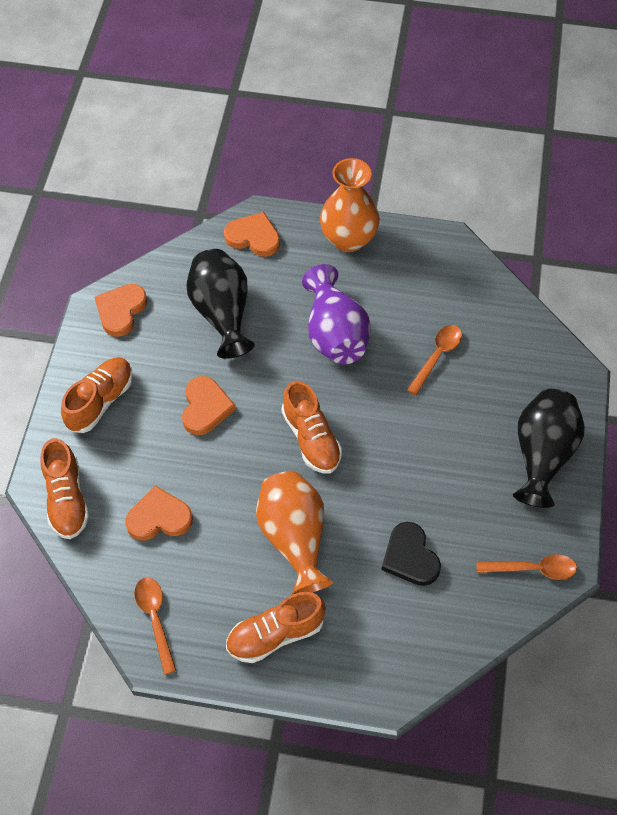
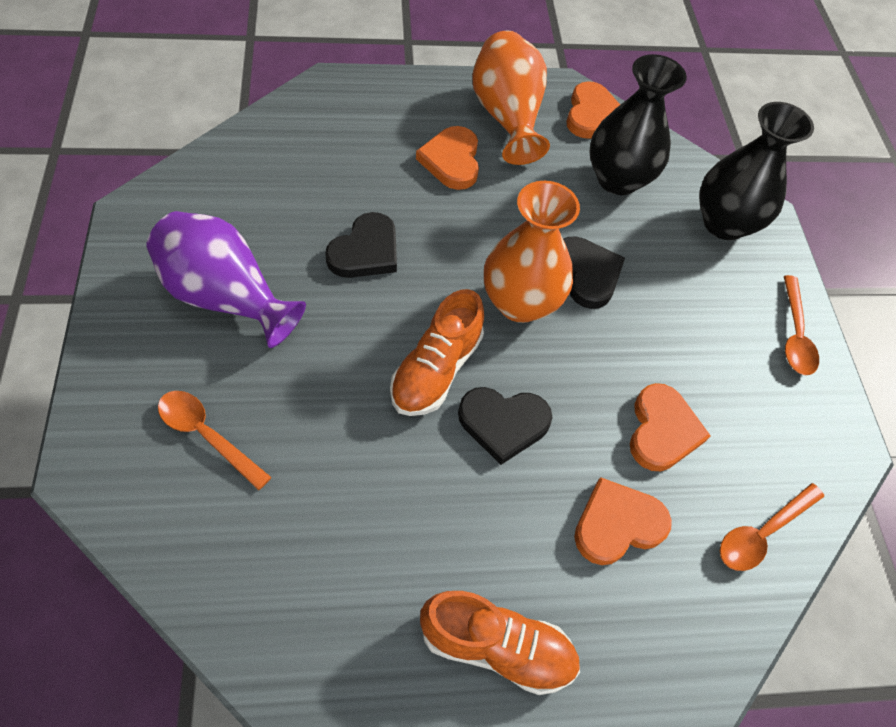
black heart: [381,522,441,586] = 1 -> [325,212,397,278] [458,387,553,465] [563,236,625,309] = 3
orange shoe: [40,438,89,539] [61,357,133,433] [226,592,326,663] [282,381,342,474] = 4 -> [390,289,484,416] [420,591,580,695] = 2

